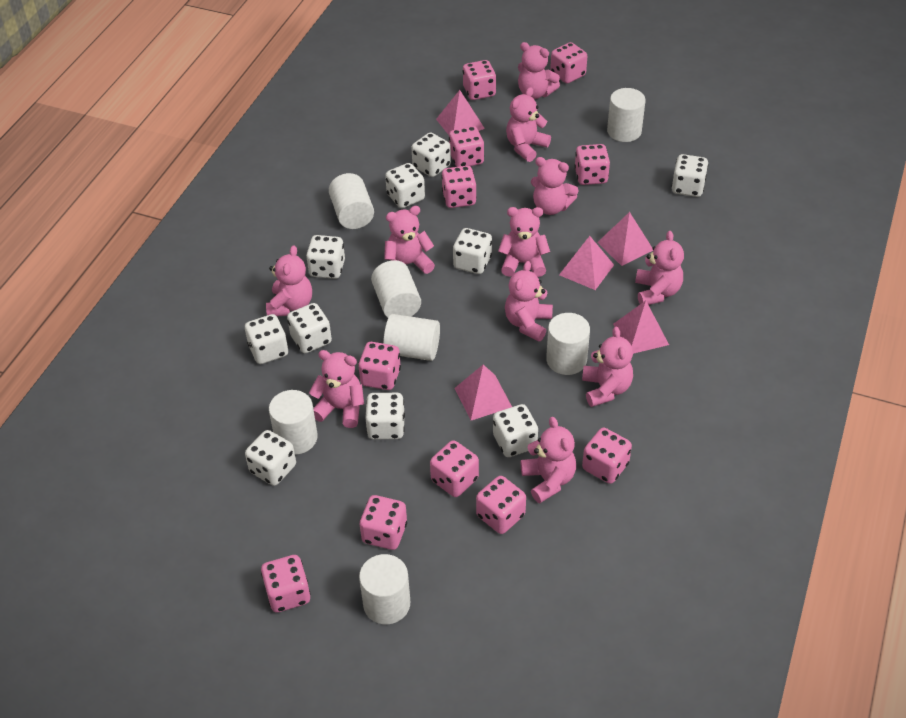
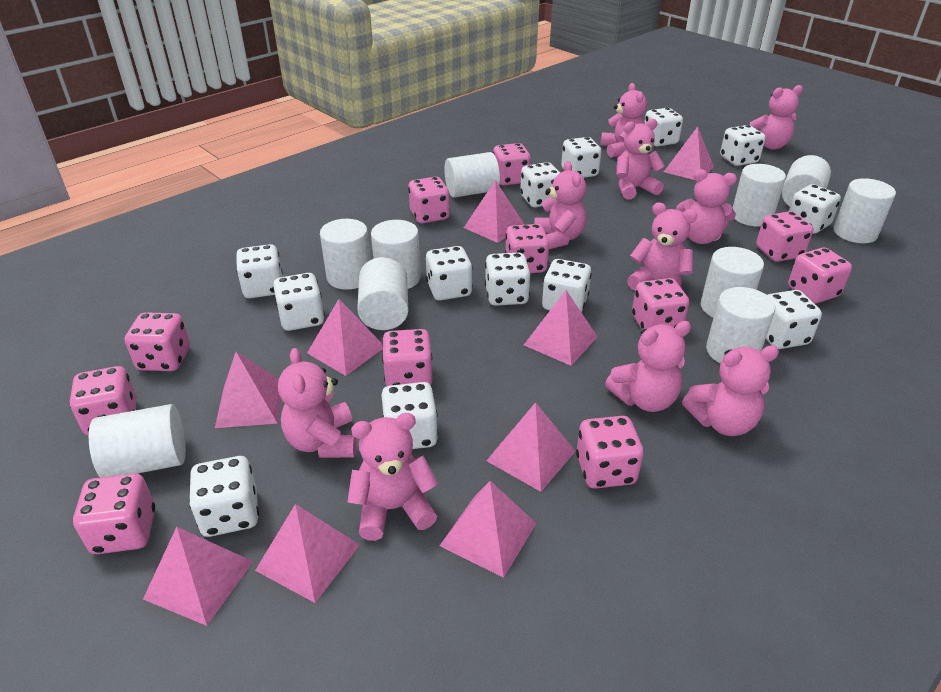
pink pyramid: [436,90,485,135] [455,364,512,420] [559,236,614,290] [597,212,653,266] [613,301,669,354] = 5 -> [143,527,253,626] [215,352,281,428] [255,504,360,603] [307,299,383,376] [439,481,537,578] [464,180,525,243] [486,402,576,492] [524,290,597,366] [664,126,714,180] = 9
pink teddy bear: [266,245,312,316] [309,350,364,428] [384,206,435,274] [498,207,550,277] [505,261,553,341] [506,87,551,162] [518,42,560,99] [521,417,576,503] [531,157,579,215] [582,327,633,407] [635,231,684,305] = 11 -> [278,348,357,458] [347,413,438,541] [534,161,586,249] [601,83,647,158] [605,321,691,412] [616,119,665,200] [627,202,697,290] [676,169,737,244] [682,345,779,436] [750,85,803,150] = 10
white cylinder: [269,390,318,455] [329,173,374,229] [359,554,410,624] [371,260,421,318] [383,314,440,361] [546,313,590,375] [607,88,645,142] = 7 -> [89,404,186,477] [320,219,371,290] [357,257,408,330] [371,220,421,289] [444,152,500,198] [701,247,764,318] [706,287,775,363] [733,164,786,226] [782,155,831,206] [834,178,896,243] = 10
white dice: [245,314,288,364] [245,430,296,486] [287,303,332,353] [306,235,345,279] [365,393,405,439] [385,163,425,208] [412,132,451,177] [453,228,492,274] [493,404,538,457] [671,154,708,197] = 10 -> [189,456,259,537] [236,244,283,298] [273,273,325,331] [381,382,438,449] [426,246,473,300] [485,253,530,306] [520,162,560,207] [542,259,592,312] [561,137,602,178] [644,108,683,146] [720,125,766,166] [766,290,822,349] [789,184,841,234] = 13

